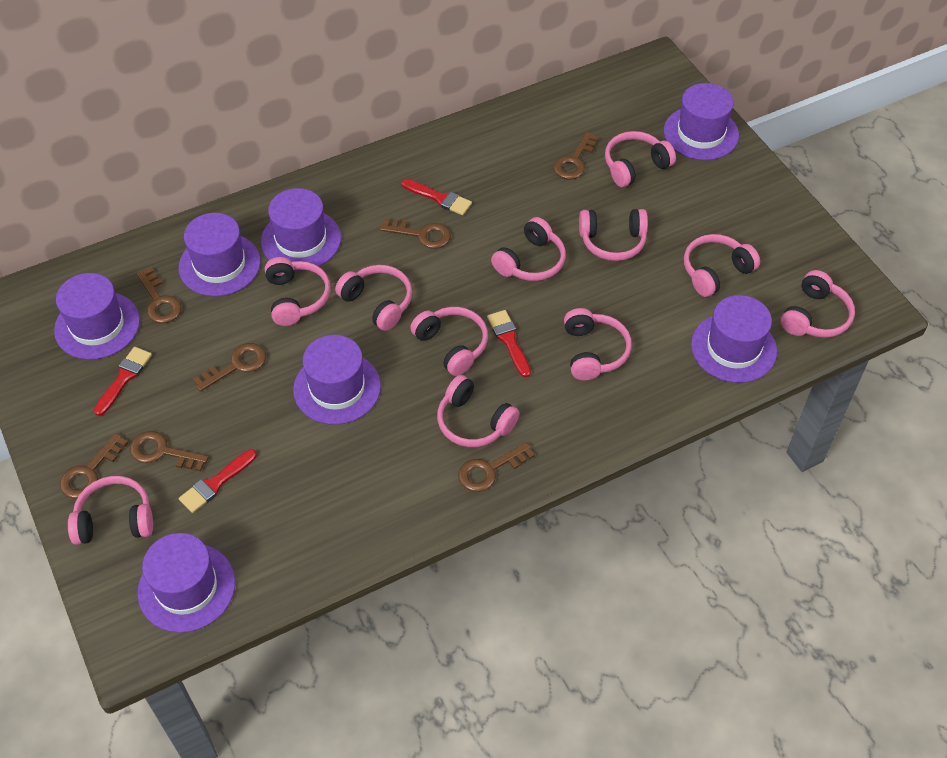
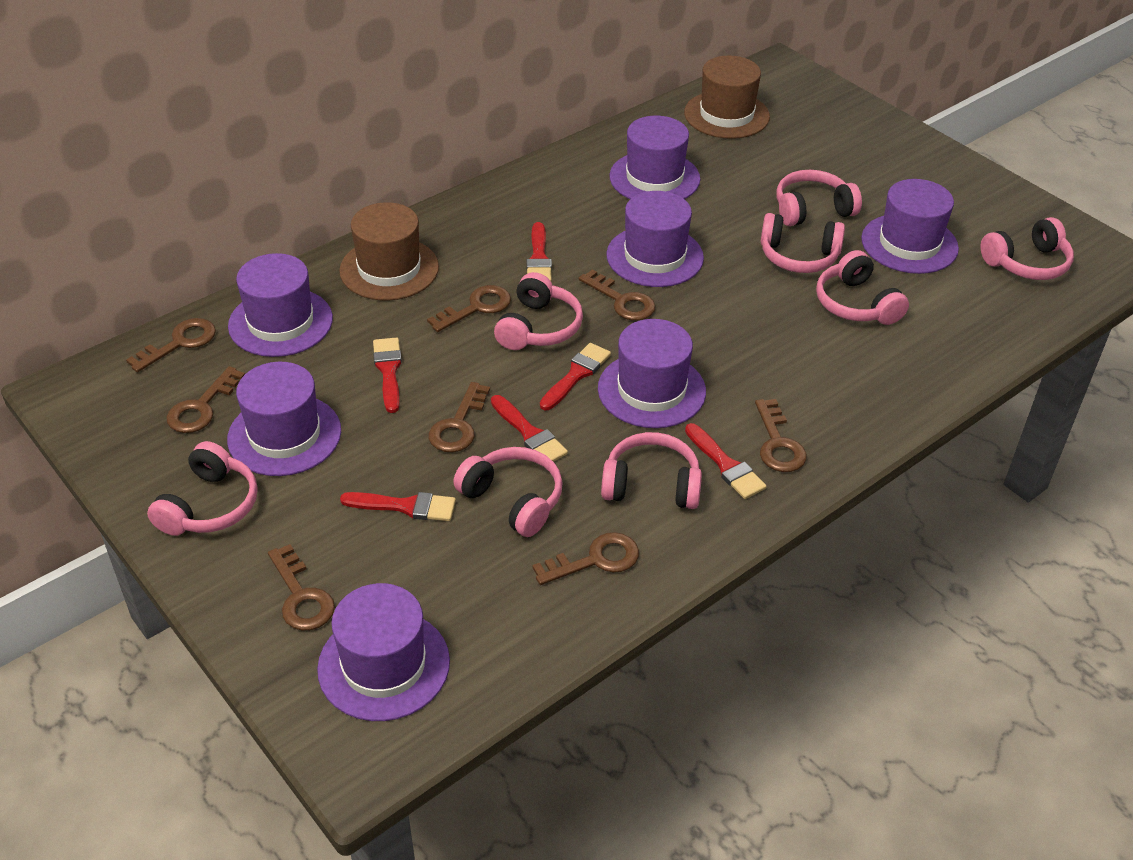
brown hat: none = 0 -> [339,202,439,300] [684,56,770,139] = 2
brown key: [60,433,128,499] [130,431,209,471] [136,267,182,323] [193,343,266,392] [380,218,451,249] [458,442,535,492] [553,132,599,180] = 7 -> [126,318,216,372] [166,366,245,433] [268,544,335,631] [427,285,511,332] [428,382,490,452] [532,532,639,585] [579,269,656,321] [755,399,807,472] = 8
pink headphones: [68,476,153,545] [265,257,330,326] [335,265,412,331] [410,307,488,376] [437,375,520,447] [491,217,566,281] [564,308,632,380] [579,209,648,261] [605,131,676,187] [684,234,760,297] [780,270,855,338] = 11 -> [147,441,258,536] [453,447,563,537] [494,272,583,350] [601,432,702,509] [761,213,845,273] [777,170,862,226] [816,250,909,325] [980,217,1074,280] = 8
red brush: [94,347,152,416] [179,449,257,513] [401,179,472,215] [487,310,531,377] = 4 -> [340,492,456,521] [373,338,402,413] [491,395,568,462] [526,222,552,281] [540,343,611,410] [685,423,767,499] = 6

